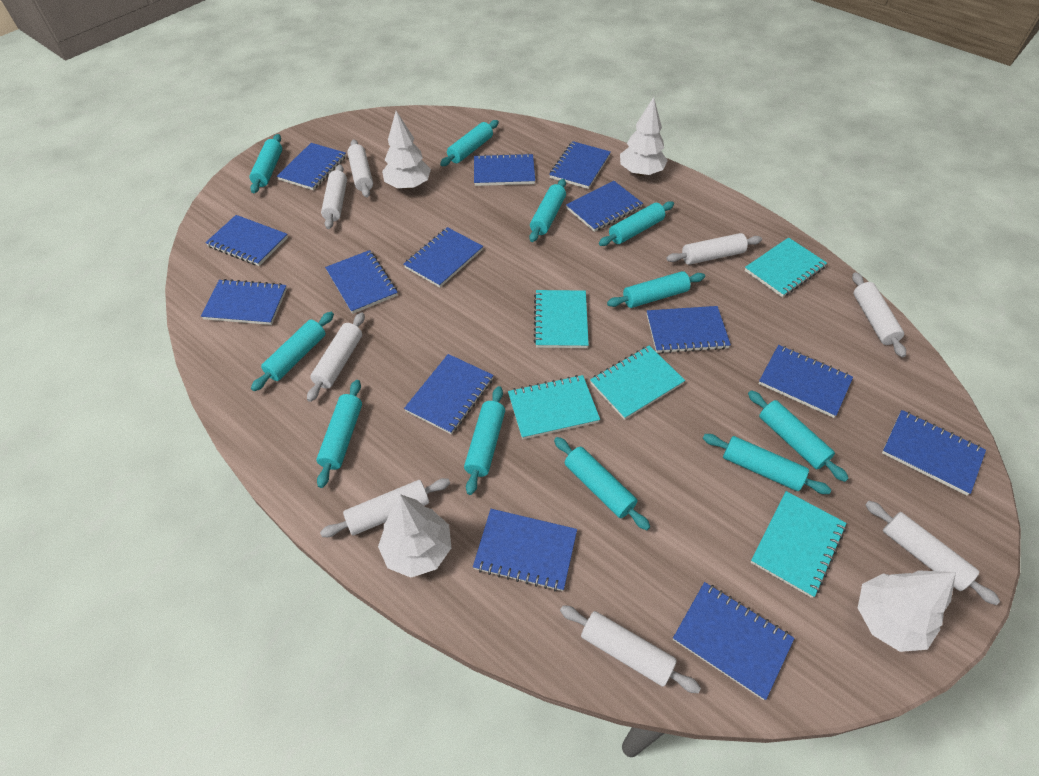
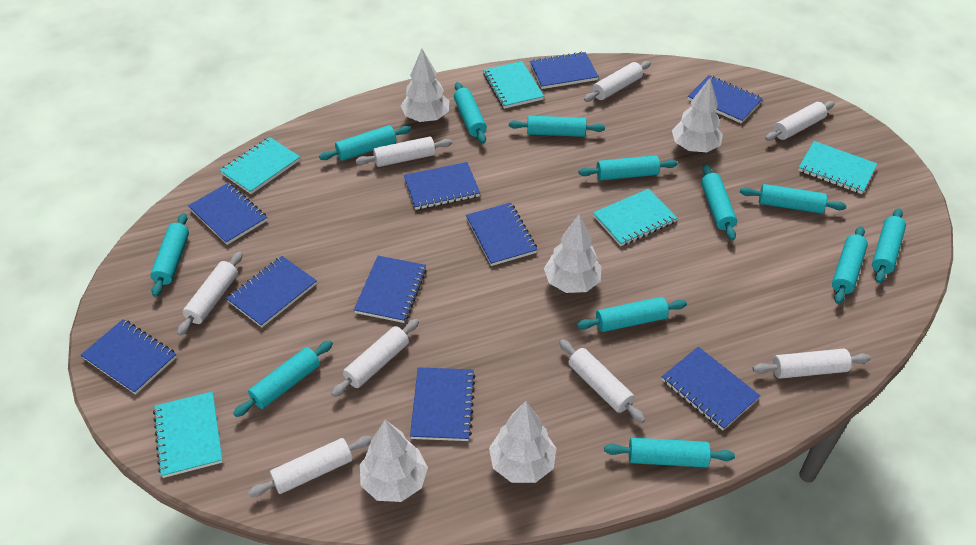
blue notebook: [201,279,287,325] [205,215,288,266] [277,143,346,190] [325,250,398,314] [403,227,483,288] [404,354,494,434] [473,509,577,591] [474,153,535,186] [549,141,611,189] [566,181,643,232] [647,306,731,354] [673,582,794,700] [758,345,853,418] [882,410,986,495] = 14 -> [81,319,177,395] [188,183,267,245] [226,256,317,328] [354,256,426,323] [404,162,480,210] [410,367,476,441] [466,203,538,266] [530,52,599,89] [662,347,760,431] [688,75,763,123] = 10
turquoise rolling pin: [249,134,282,193] [251,312,334,391] [316,380,362,488] [440,120,499,166] [464,386,505,495] [529,179,566,242] [554,437,650,530] [599,201,674,246] [607,271,705,308] [703,434,831,494] [748,390,849,482] = 11 -> [150,213,189,297] [233,340,333,417] [319,125,411,161] [454,82,487,144] [509,116,605,137] [577,297,687,332] [579,155,678,180] [604,438,735,467] [701,164,737,240] [740,184,846,213] [832,226,868,304] [872,208,906,283] = 12
white tree: [378,494,451,577] [382,111,431,189] [620,97,668,176] [858,570,956,652] = 4 -> [360,420,428,502] [401,49,449,122] [489,401,557,483] [544,214,601,293] [672,78,723,152] = 5

